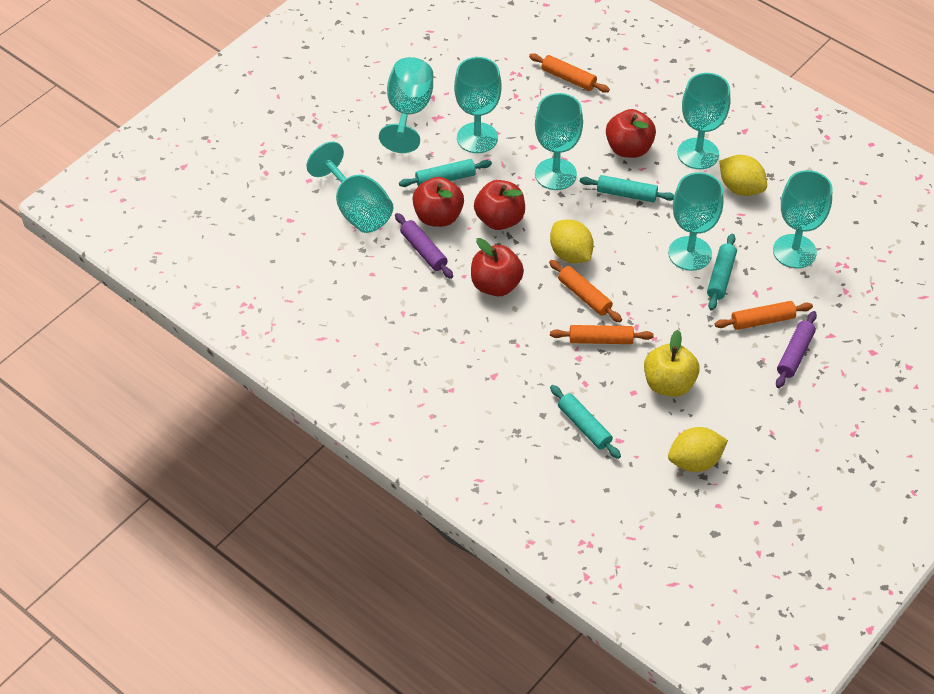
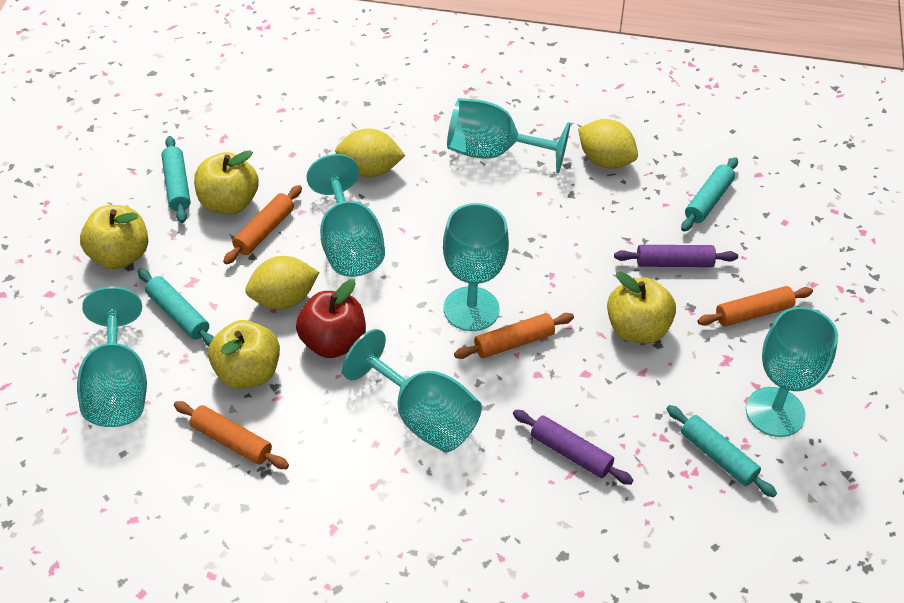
red apple: [412,177,464,227] [471,238,524,296] [474,180,525,230] [606,109,656,158] = 4 -> [296,279,366,358] = 1
turquoise goblet: [307,142,393,233] [379,57,433,153] [454,57,502,153] [535,93,583,190] [668,172,724,271] [677,73,730,169] [773,170,833,269] = 7 -> [77,286,147,427] [307,154,385,277] [342,329,482,452] [443,203,509,331] [447,98,570,173] [746,307,838,437] = 6
yellow apple: [644,330,700,397] = 1 -> [80,205,148,269] [194,150,259,214] [208,320,280,389] [607,271,676,344] = 4

